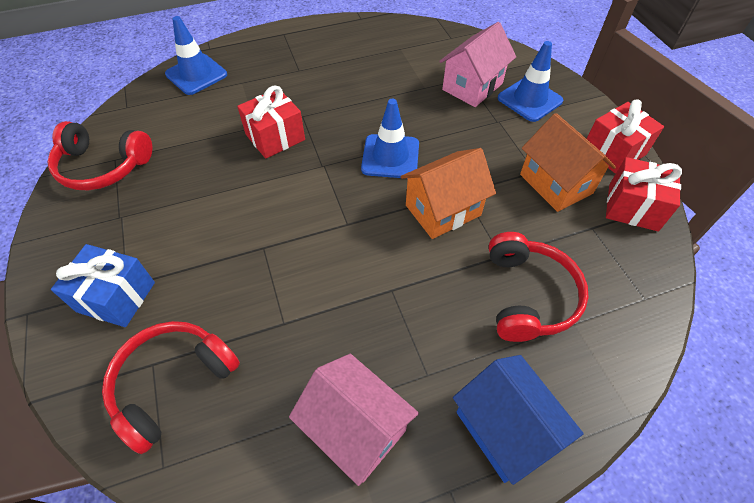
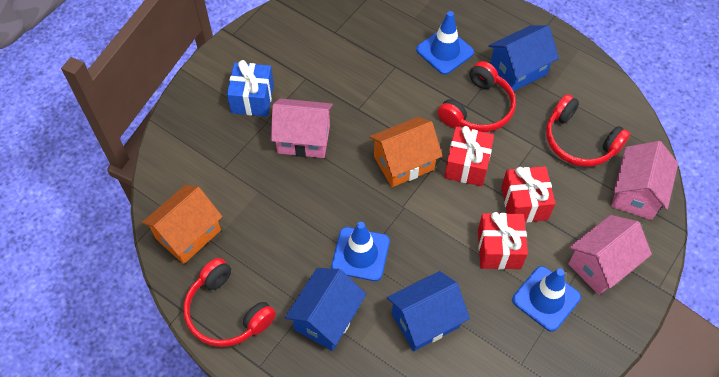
blue house: [453,355,584,485] = 1 -> [285,268,366,351] [387,271,470,351] [488,25,559,91] = 3
pink house: [289,354,419,486] [439,22,516,107] = 2 -> [271,98,333,158] [568,215,652,295] [611,141,678,220] = 3

